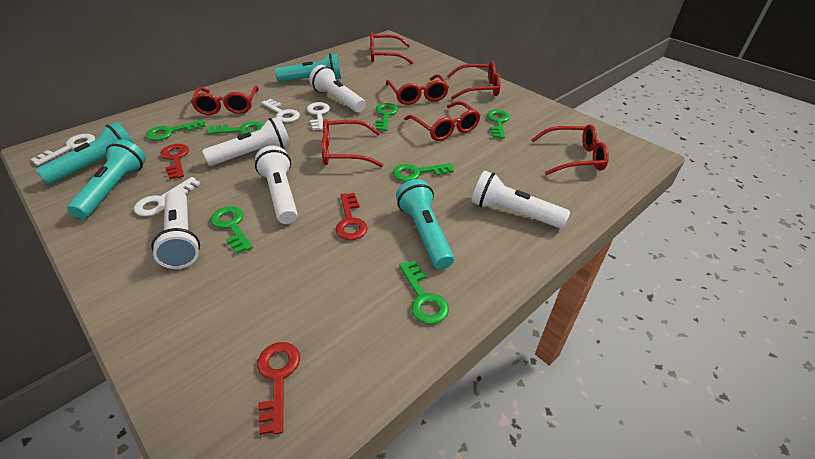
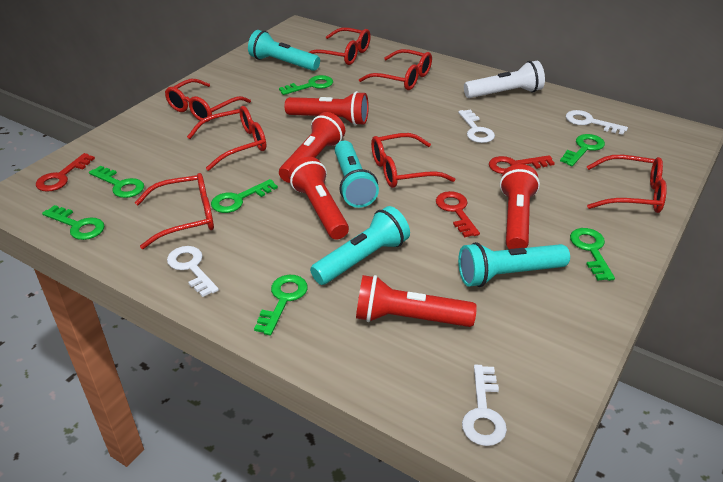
red flashlight: none = 0 -> [279,112,345,183] [285,91,369,125] [288,157,349,239] [356,275,477,327] [500,164,540,249] = 5
white flashlight: [151,190,200,269] [202,117,290,166] [255,146,298,224] [309,65,366,112] [472,171,570,229] = 5 -> [464,61,545,98] = 1

